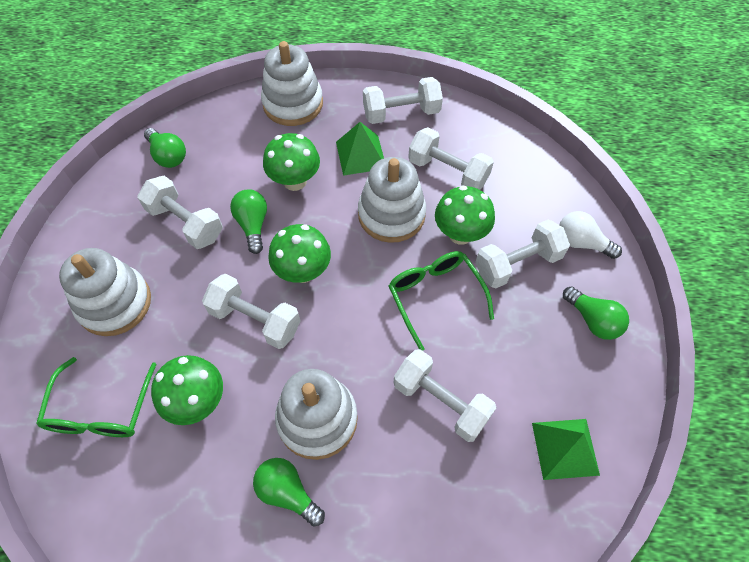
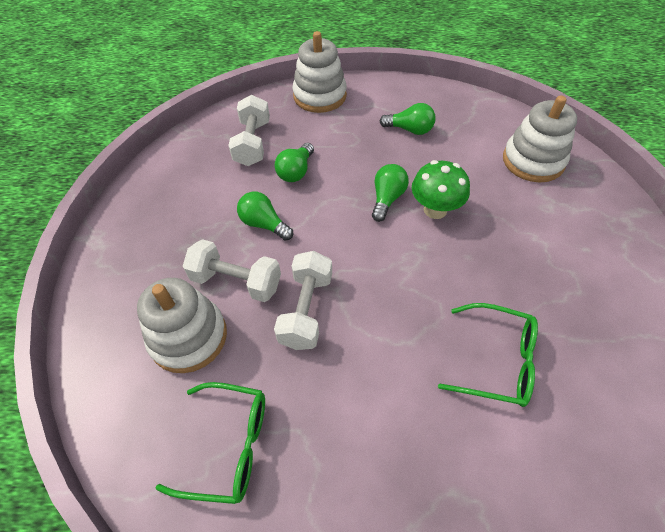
green mushroom: [151,355,223,425] [263,133,320,191] [268,224,331,283] [435,185,495,245] = 4 -> [412,160,470,219] = 1
green pyramid: [336,122,384,176] [532,419,600,480] = 2 -> none = 0
white dumbbell: [138,176,223,249] [202,274,300,349] [363,77,443,124] [394,349,496,442] [408,127,494,190] [475,220,570,288] = 6 -> [183,239,281,302] [228,95,270,166] [274,251,332,350] = 3
white light bulb: [559,211,622,259] = 1 -> none = 0
white stacking toy: [59,248,151,336] [261,41,323,126] [275,369,358,460] [358,157,426,243] = 4 -> [137,278,227,373] [292,31,347,113] [503,95,577,182] = 3

